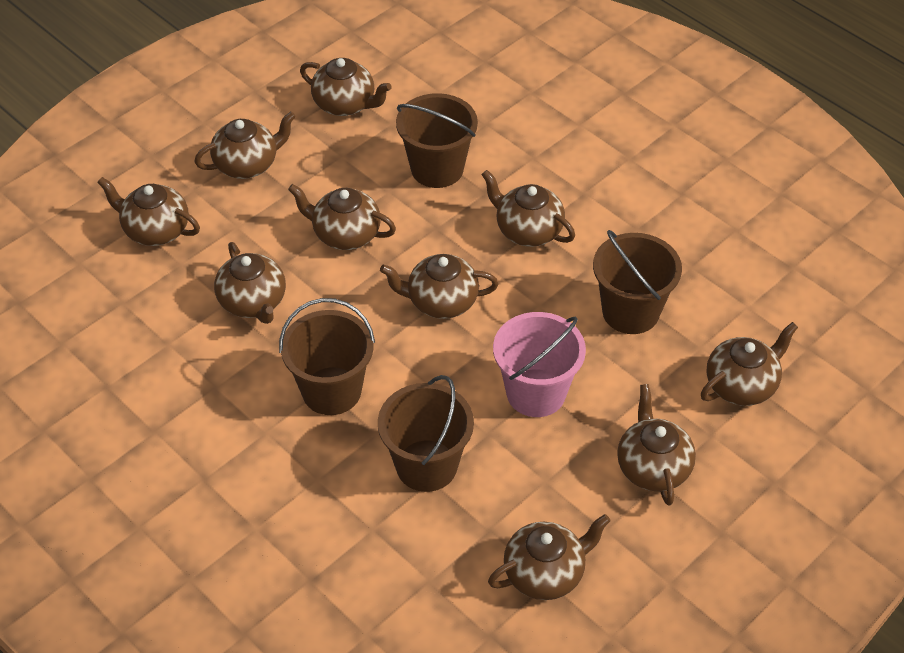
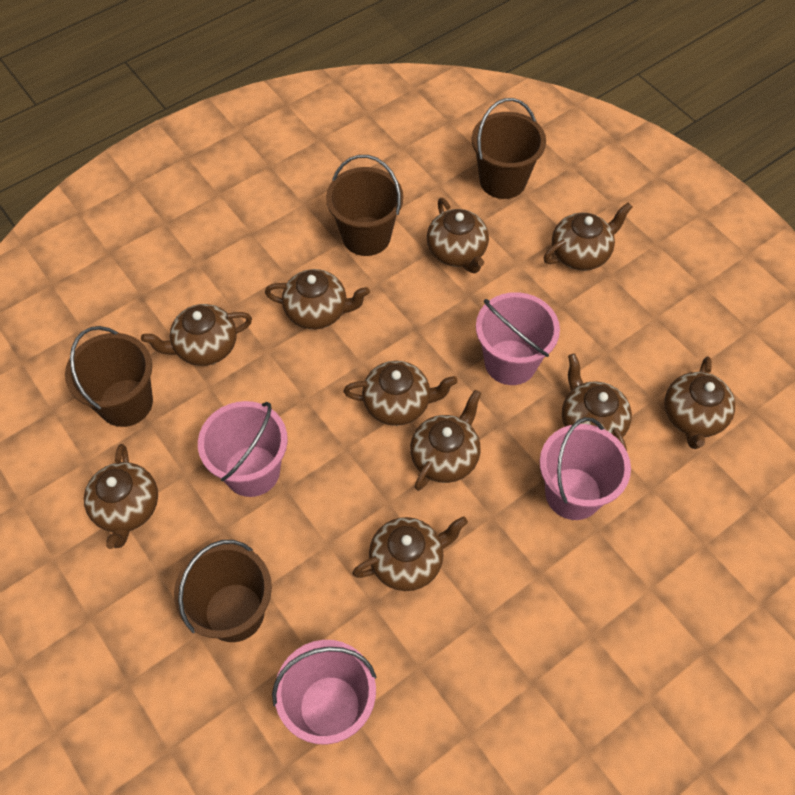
pink bucket: [493,312,586,417] = 1 -> [198,401,288,497] [272,640,377,745] [476,292,560,385] [540,417,631,520] = 4

